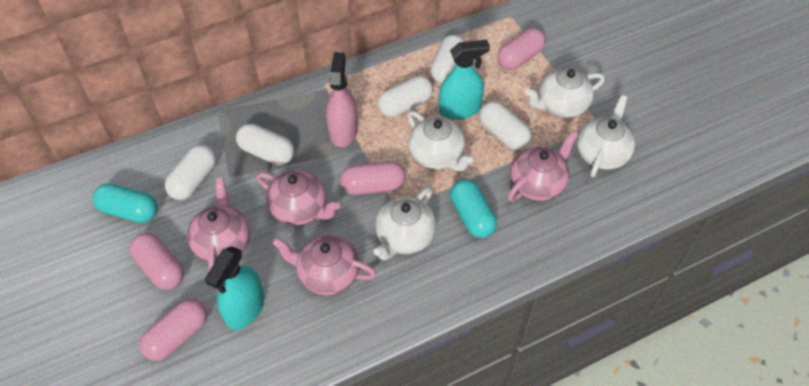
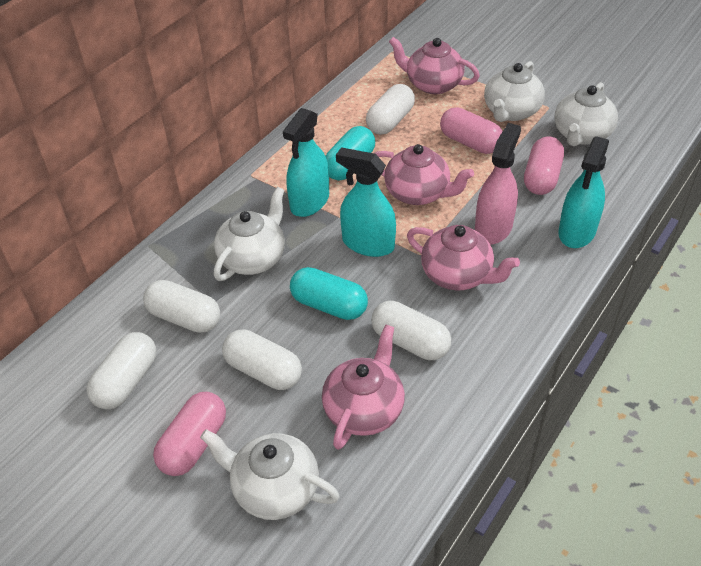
pink capsule: [130,233,184,290] [140,299,207,361] [340,161,406,195] [498,28,546,70] = 4 -> [153,392,226,476] [440,107,503,154] [524,136,564,195] = 3
turquoise spray bottle: [205,246,264,330] [439,40,490,120] = 2 -> [283,108,329,217] [336,147,396,257] [558,136,609,248] = 3

